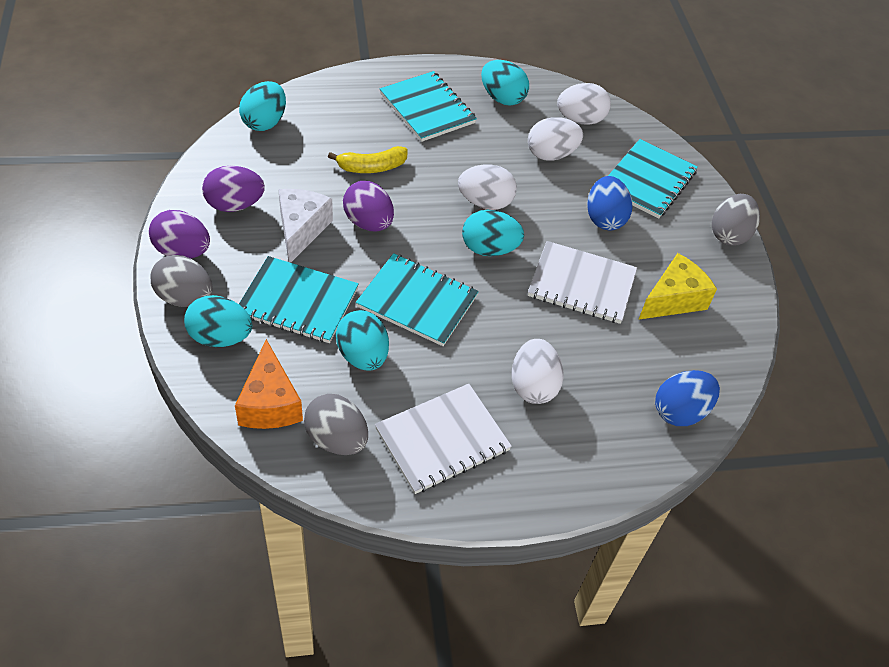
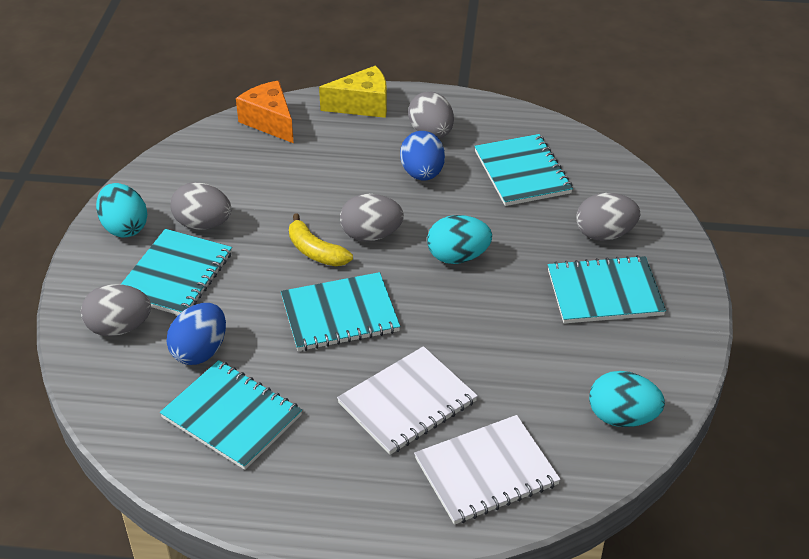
grey egg: [150,255,213,307] [304,394,368,455] [712,194,760,246] = 3 -> [81,284,151,336] [170,182,231,230] [340,194,404,241] [408,91,454,138] [576,193,640,241] = 5
purple egg: [149,210,210,259] [202,166,265,212] [343,181,394,231] = 3 -> none = 0
turquoise egg: [184,295,252,347] [239,81,286,131] [336,310,389,371] [462,210,524,256] [481,60,529,106] = 5 -> [96,183,147,237] [427,215,492,264] [589,371,665,427] = 3
turquoise notebook: [239,256,359,343] [356,253,479,346] [380,71,477,142] [608,139,698,219] = 4 -> [121,229,232,315] [160,360,302,470] [281,272,400,351] [474,134,573,206] [548,255,666,323] = 5
white cheese: [278,189,333,263] = 1 -> none = 0
white egg: [458,164,517,210] [512,339,564,404] [528,117,583,161] [557,83,611,125] = 4 -> none = 0

